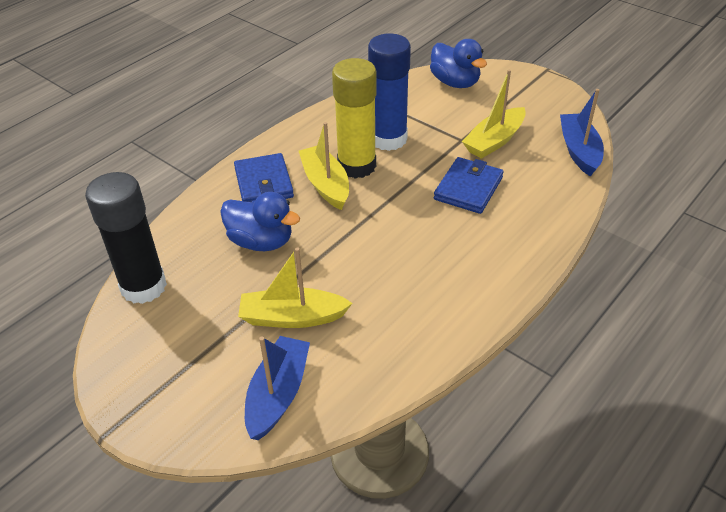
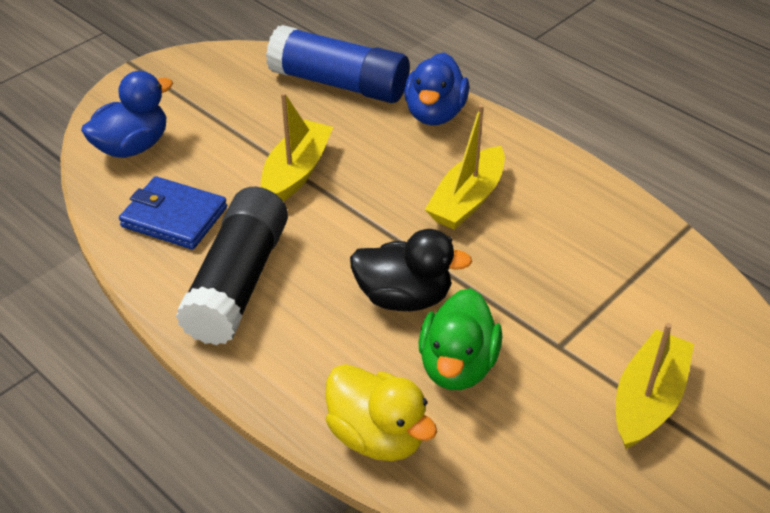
black duck: none = 0 -> [350,229,472,311] = 1
blue boat: [245,336,310,440] [560,89,604,176] = 2 -> none = 0
blue wallet: [234,153,294,202] [434,157,504,214] = 2 -> [119,176,227,250] = 1
green duck: none = 0 -> [419,288,502,390] = 1
yellow duck: none = 0 -> [325,364,437,461] = 1
yellow glue stick: [332,58,377,179] = 1 -> none = 0

